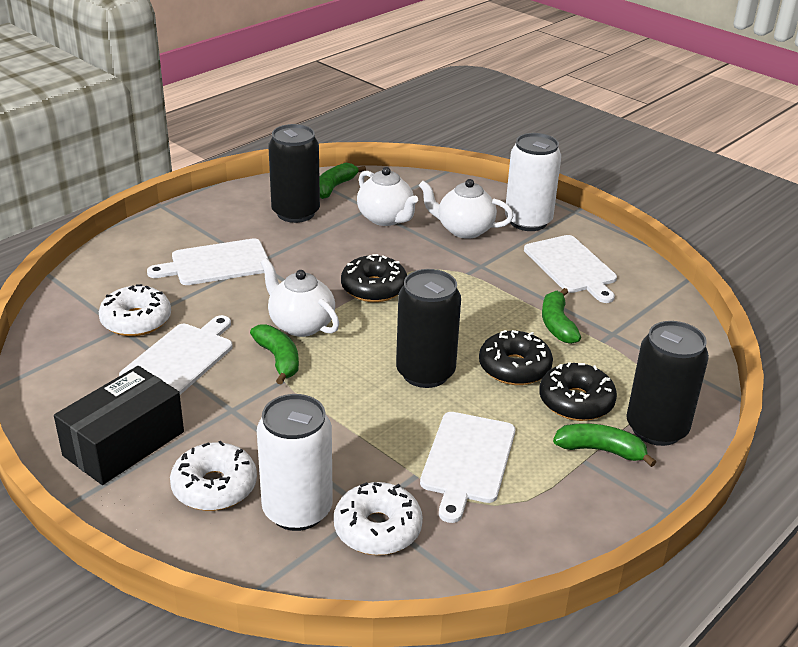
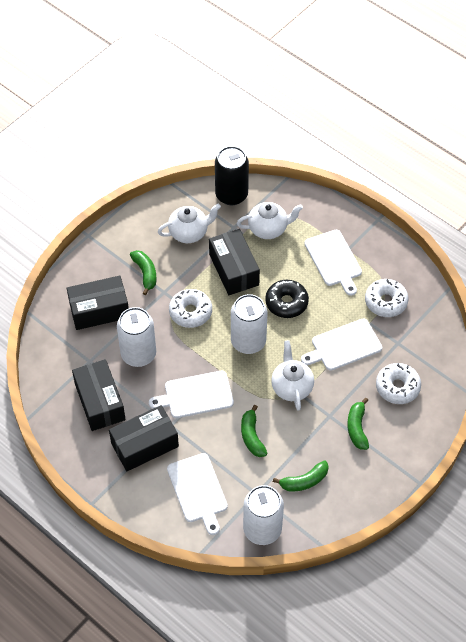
black box: [54,366,184,485] = 1 -> [67,276,129,330] [72,359,126,431] [109,405,179,471] [209,229,260,295] = 4
black can: [268,124,320,223] [396,269,461,388] [626,321,709,446] = 3 -> [215,146,249,205] = 1
black donut: [341,254,407,302] [479,330,553,385] [539,362,617,421] = 3 -> [265,280,309,318] = 1
white can: [257,394,333,531] [505,133,561,231] = 2 -> [117,307,156,367] [231,294,267,354] [243,485,284,545] = 3

